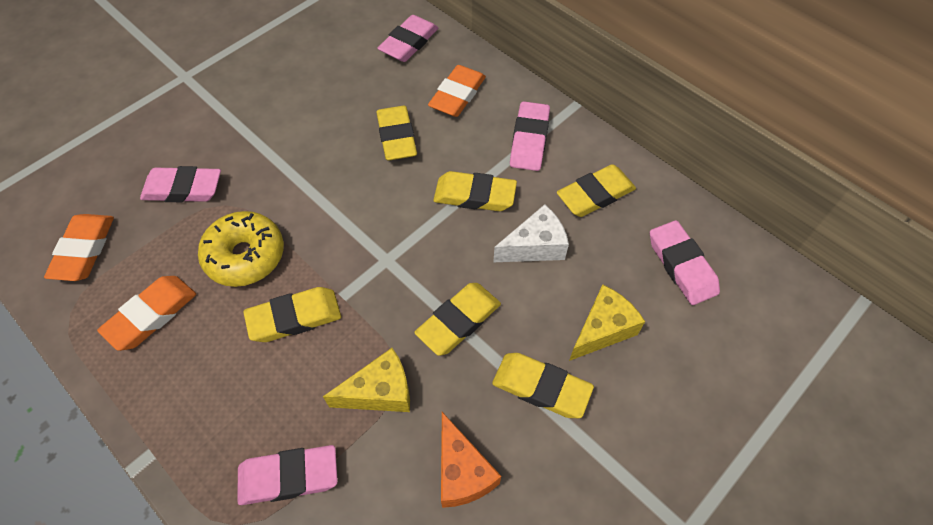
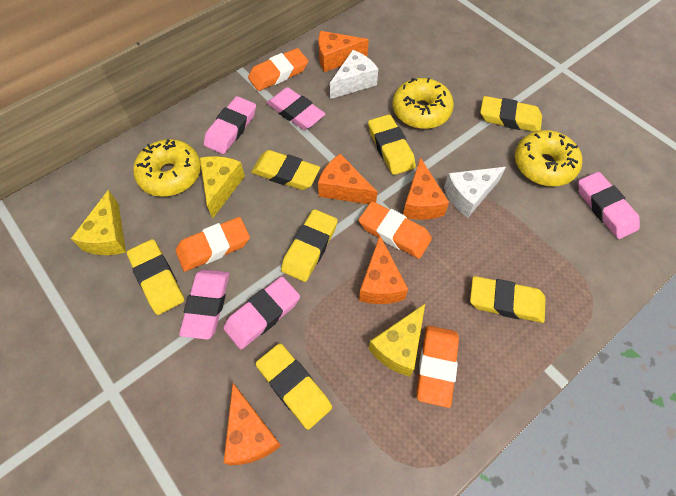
orange cheese: [441,412,501,508] = 1 -> [224,383,281,465] [318,31,369,72] [318,154,377,204] [359,236,408,304] [403,158,449,220] = 5
orange eraser: [44,214,114,281] [97,276,196,351] [428,65,486,117] = 3 -> [176,217,250,272] [248,48,308,91] [359,201,432,259] [417,326,459,408] = 4
white cheese: [493,204,569,262] = 1 -> [330,50,378,99] [444,167,506,218] = 2
yellow cheese: [323,348,410,412] [569,284,645,361] = 2 -> [71,190,126,255] [200,156,245,219] [369,304,425,377] = 3
yellow donut: [198,211,284,287] = 1 -> [133,139,201,197] [392,78,454,129] [515,130,582,186] = 3
yellow eraser: [243,287,341,342] [376,106,417,160] [414,283,501,356] [433,171,517,211] [492,353,594,418] [557,164,636,217] = 6 -> [127,239,184,315] [251,150,320,190] [256,343,332,430] [281,209,338,282] [368,114,416,175] [470,276,546,323] [480,96,542,132] = 7

